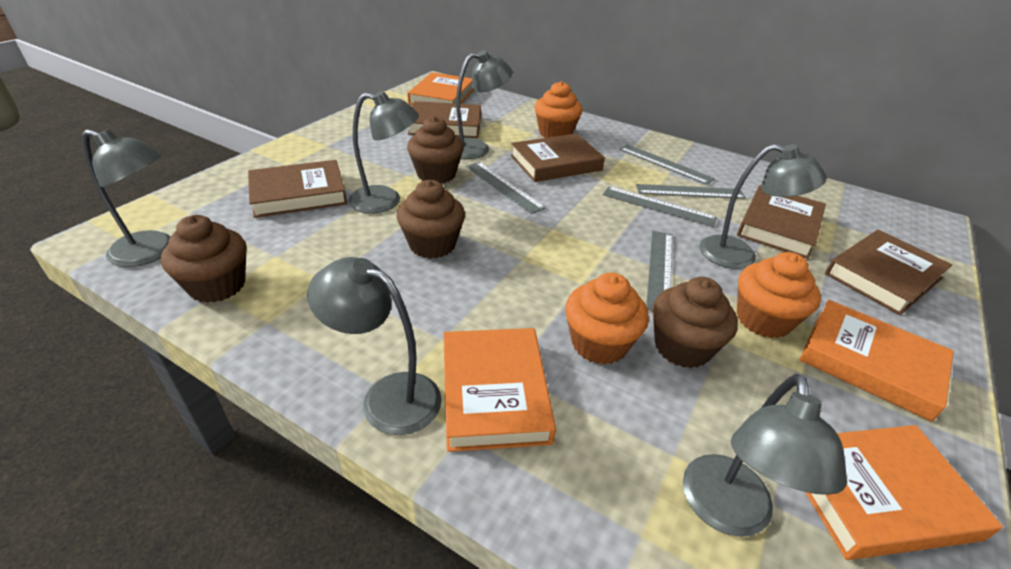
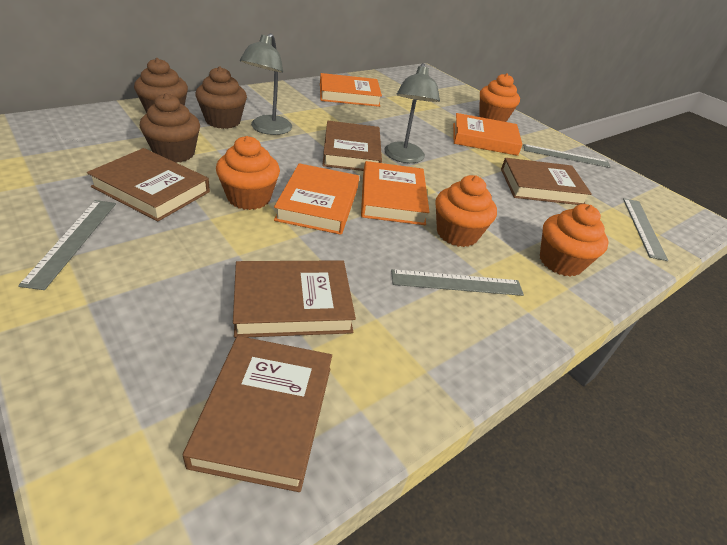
brown cupcake: [161,215,247,303] [397,180,465,259] [407,116,464,183] [652,277,738,368] = 4 -> [134,58,188,113] [140,93,200,163] [195,66,247,129] = 3
grey lamp: [82,129,171,267] [307,257,442,435] [348,91,419,213] [456,50,513,159] [683,374,847,537] [700,144,826,269] = 6 -> [240,33,292,135] [384,63,440,163] = 2
grey ruler: [466,162,546,214] [603,187,717,227] [619,144,715,185] [636,184,746,199] [646,231,672,311] = 5 -> [18,200,116,290] [391,269,524,296] [523,144,611,168] [623,198,668,261] = 4
orange cupcake: [535,81,582,138] [565,273,649,365] [737,252,821,338] = 3 -> [216,136,280,210] [435,175,497,247] [479,73,520,122] [540,204,609,277] = 4

